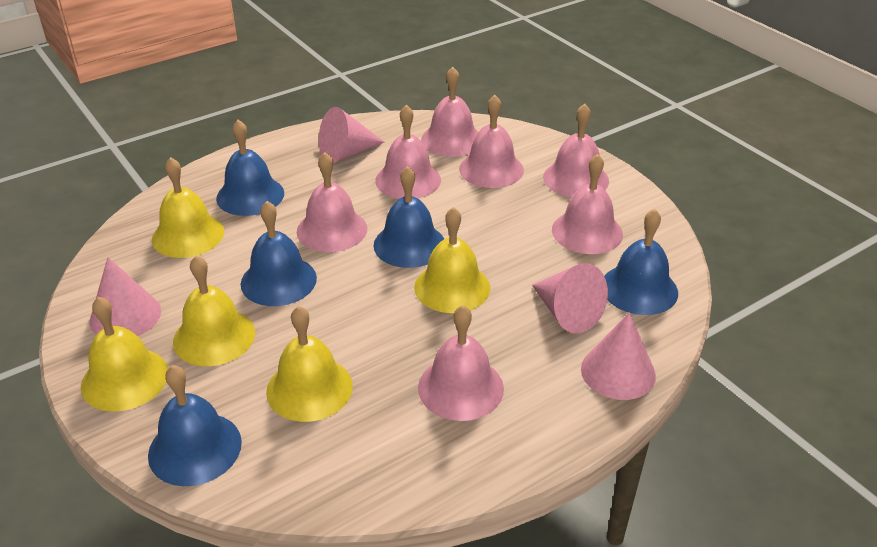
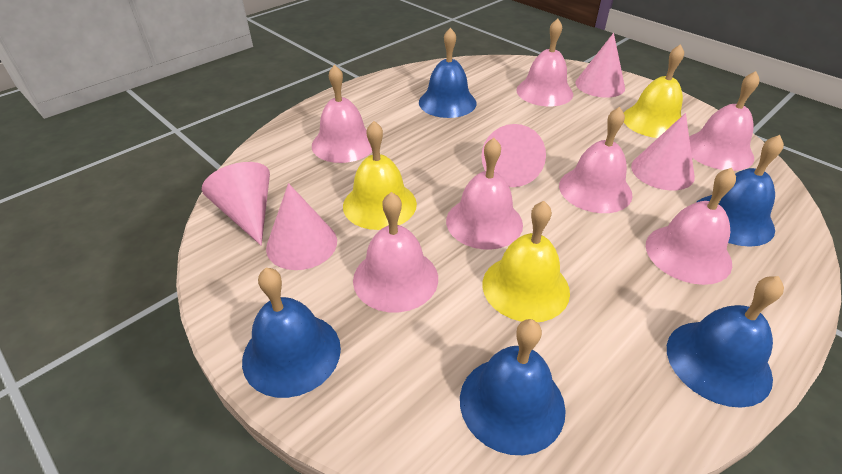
pink cone: [90,257,161,336] [319,107,384,163] [532,263,608,333] [581,312,656,400] = 4 -> [202,162,270,246] [266,183,337,270] [481,124,546,187] [575,33,625,98] [631,113,695,191] = 5
yellow bell: [81,297,168,412] [152,157,224,258] [173,255,255,366] [266,306,353,422] [414,207,491,313] = 5 -> [343,121,417,230] [482,201,570,322] [624,44,684,138] = 3

